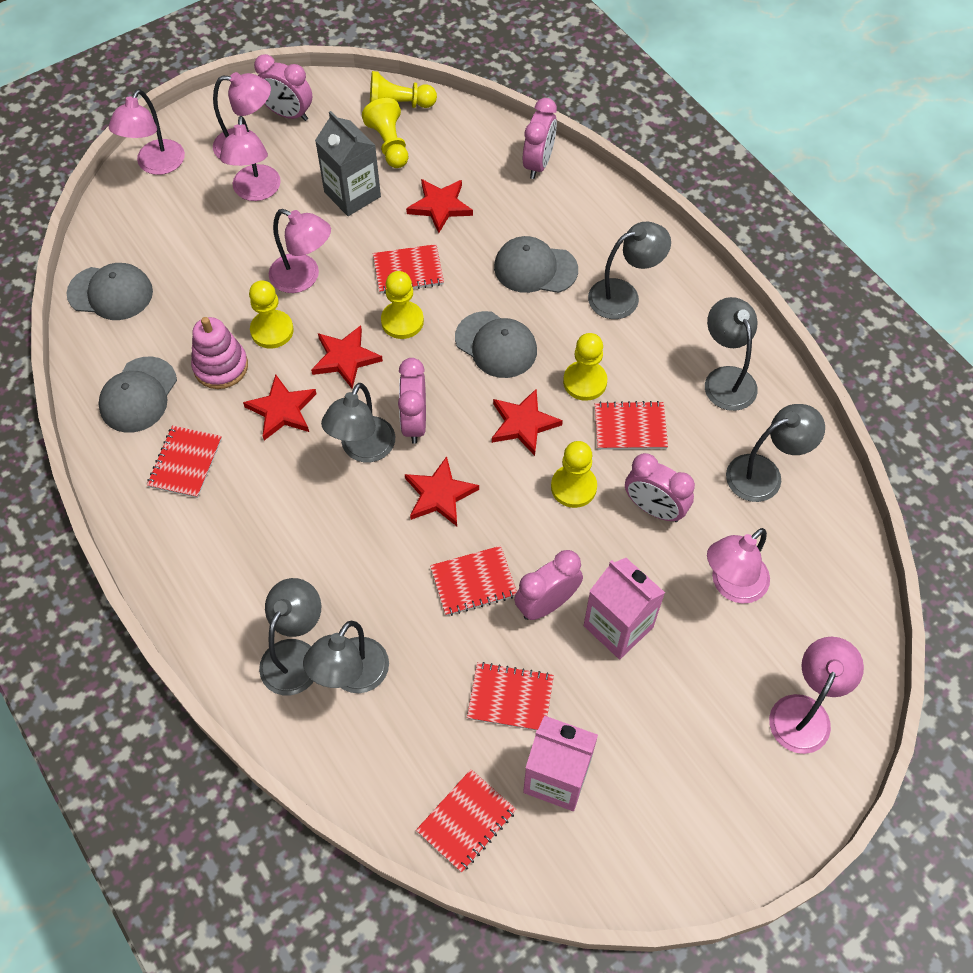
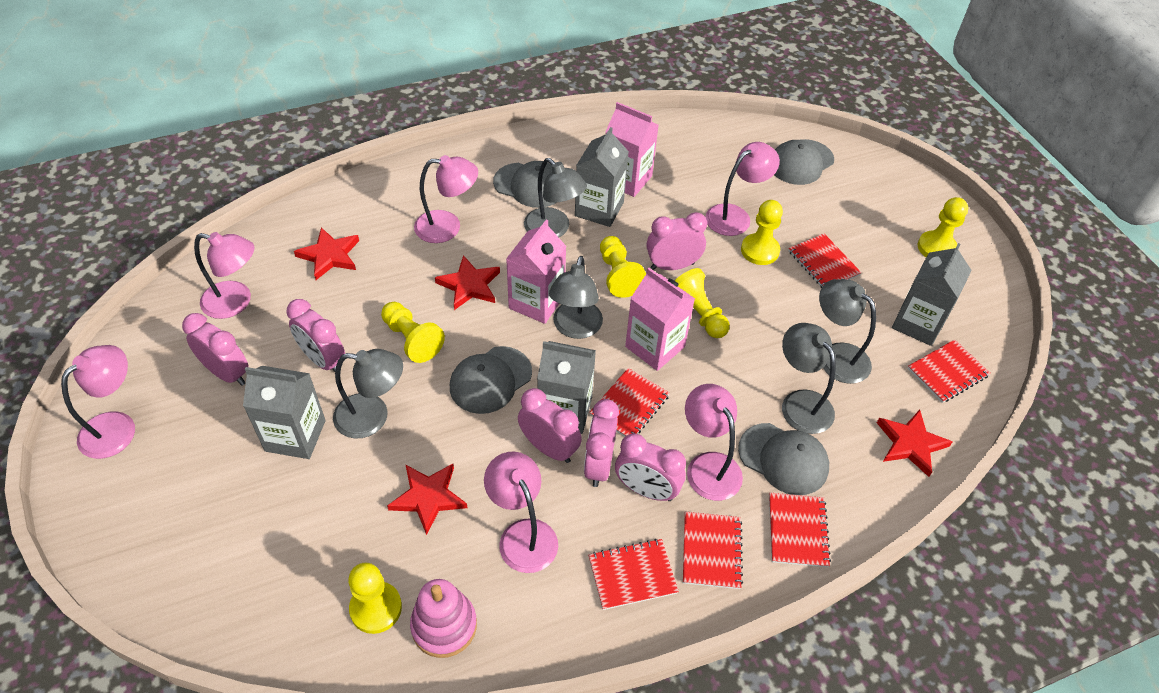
grey carton: [315,111,381,216] = 1 -> [243,366,326,459] [537,341,596,434] [575,127,629,227] [892,243,972,346] = 4
grey lamp: [259,578,321,695] [303,621,389,693] [321,383,395,462] [588,222,671,319] [705,297,758,411] [726,404,825,502] = 6 -> [333,349,403,438] [524,158,587,237] [549,256,603,339] [782,323,835,434] [819,279,876,384] = 5
pink carton: [523,715,598,811] [584,558,665,659] = 2 -> [506,220,566,324] [606,102,659,197] [625,268,695,371] = 3
pink clock: [254,54,312,121] [398,358,426,444] [514,550,583,620] [523,98,557,179] [625,453,695,522] = 5 -> [182,313,249,386] [286,299,345,372] [518,388,582,463] [584,399,619,487] [615,433,686,501] [647,212,707,270] = 6
red star: [243,374,317,440] [311,325,383,388] [405,456,479,526] [406,179,473,233] [492,389,563,456] = 5 -> [294,227,359,280] [387,464,467,535] [435,255,500,310] [877,409,952,477] = 4

